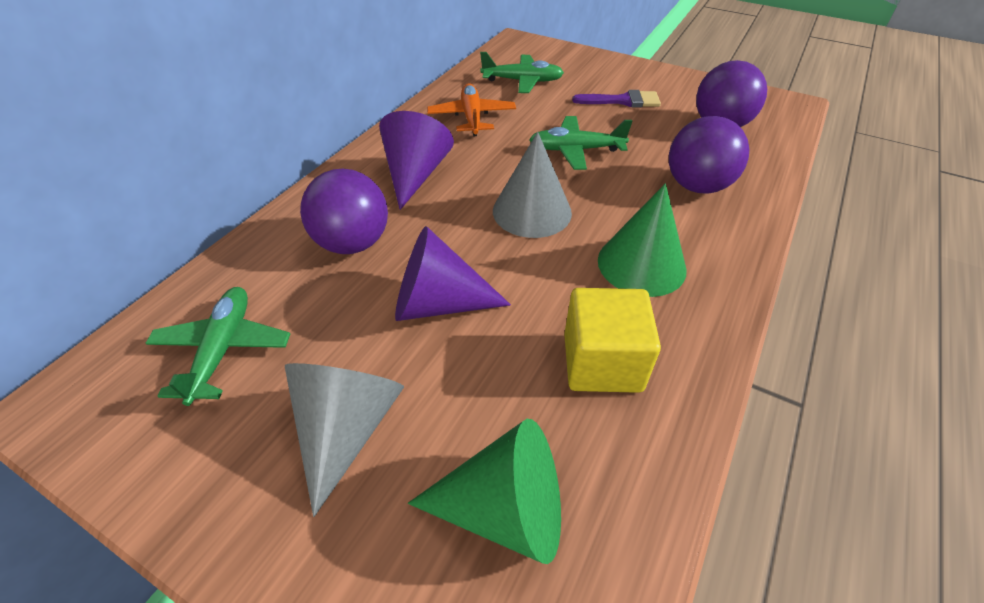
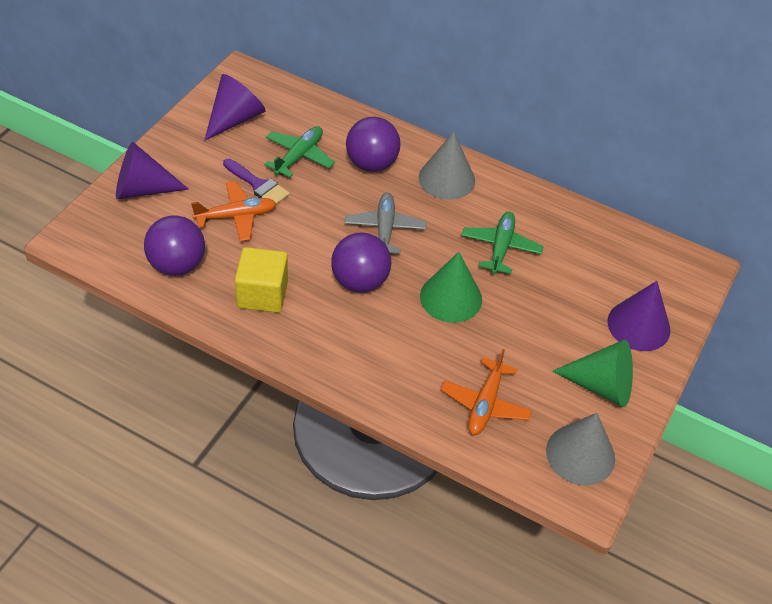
green plane: [145,287,290,406] [480,52,564,93] [529,116,632,170] = 3 -> [264,126,335,178] [461,212,544,274] = 2
grey plane: none = 0 -> [344,193,426,254] = 1
orange plane: [427,83,516,136] = 1 -> [191,181,276,242] [441,349,532,435] = 2
purple cone: [379,111,454,210] [395,226,511,321] = 2 -> [116,142,189,199] [204,74,266,141] [608,281,671,351] = 3

